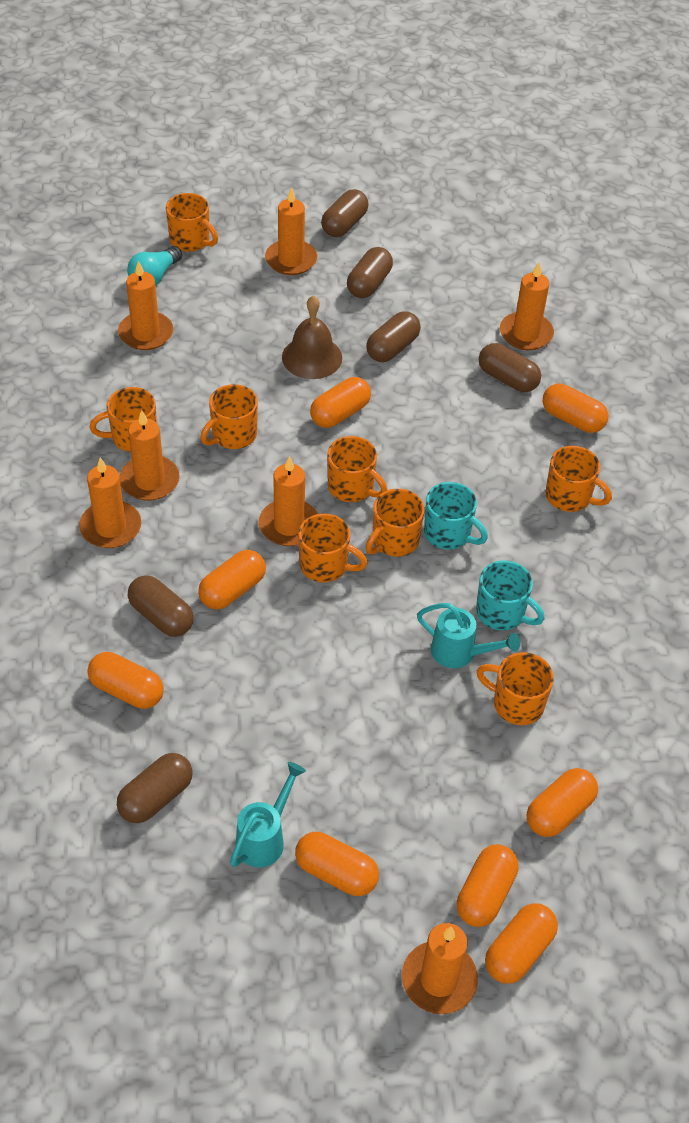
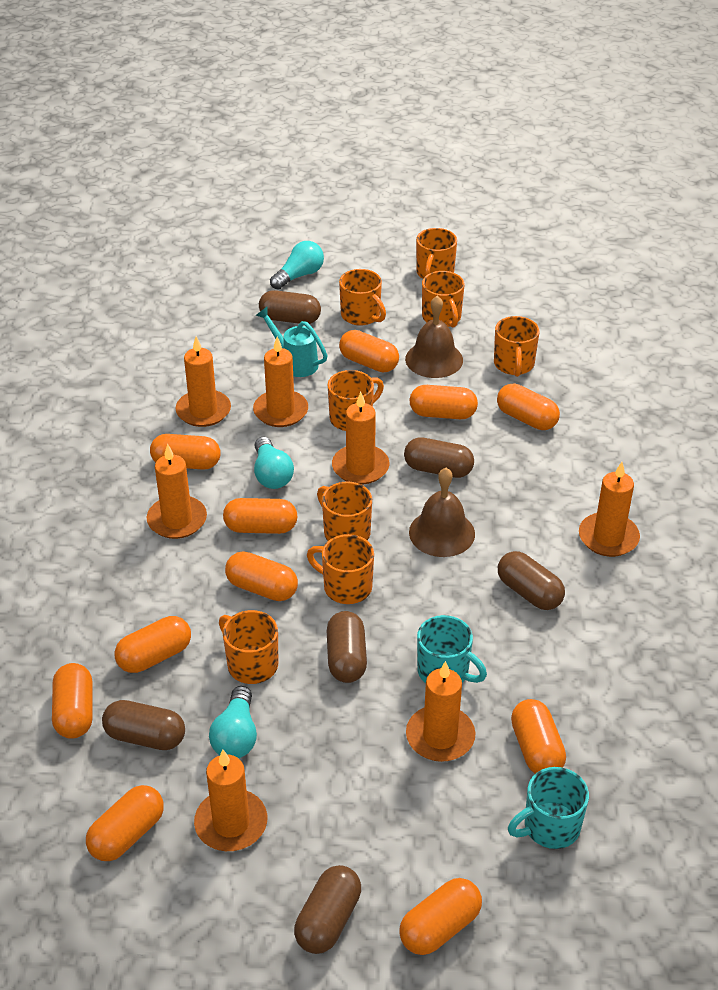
brown bell: [282,296,342,379] = 1 -> [405,296,463,378] [409,468,475,557] = 2
orange capsule: [87,652,164,709] [198,550,266,609] [295,832,379,896] [310,377,371,428] [457,844,519,927] [485,903,558,984] [527,768,598,837] [542,384,608,433] = 8 -> [52,663,93,739] [86,785,164,861] [115,616,191,673] [150,434,221,470] [223,498,298,534] [225,552,298,601] [339,330,399,373] [399,878,482,955] [409,385,478,419] [497,383,560,430] [511,699,566,774] = 11
turquoise light bulb: [127,246,182,286] = 1 -> [209,686,257,758] [254,437,294,489] [270,241,324,290] = 3
turquoise watering can: [230,762,306,868] [417,603,520,668] = 2 -> [256,306,328,377] = 1

